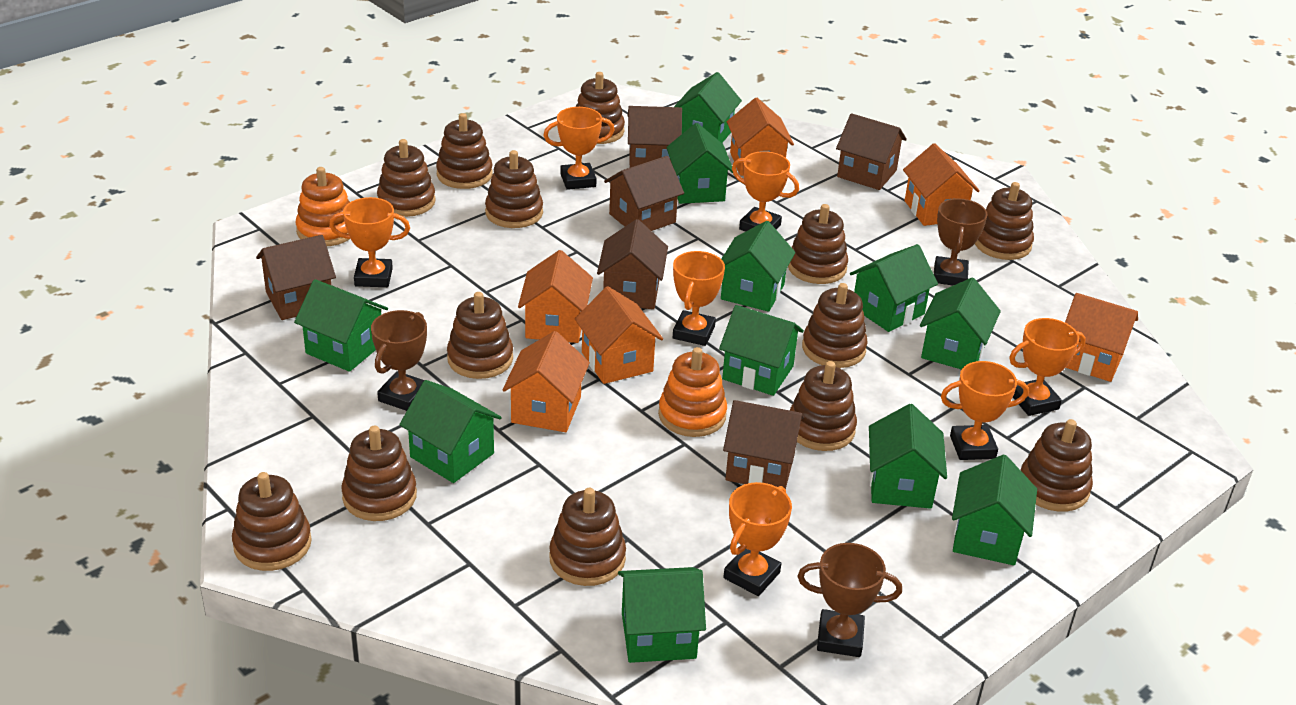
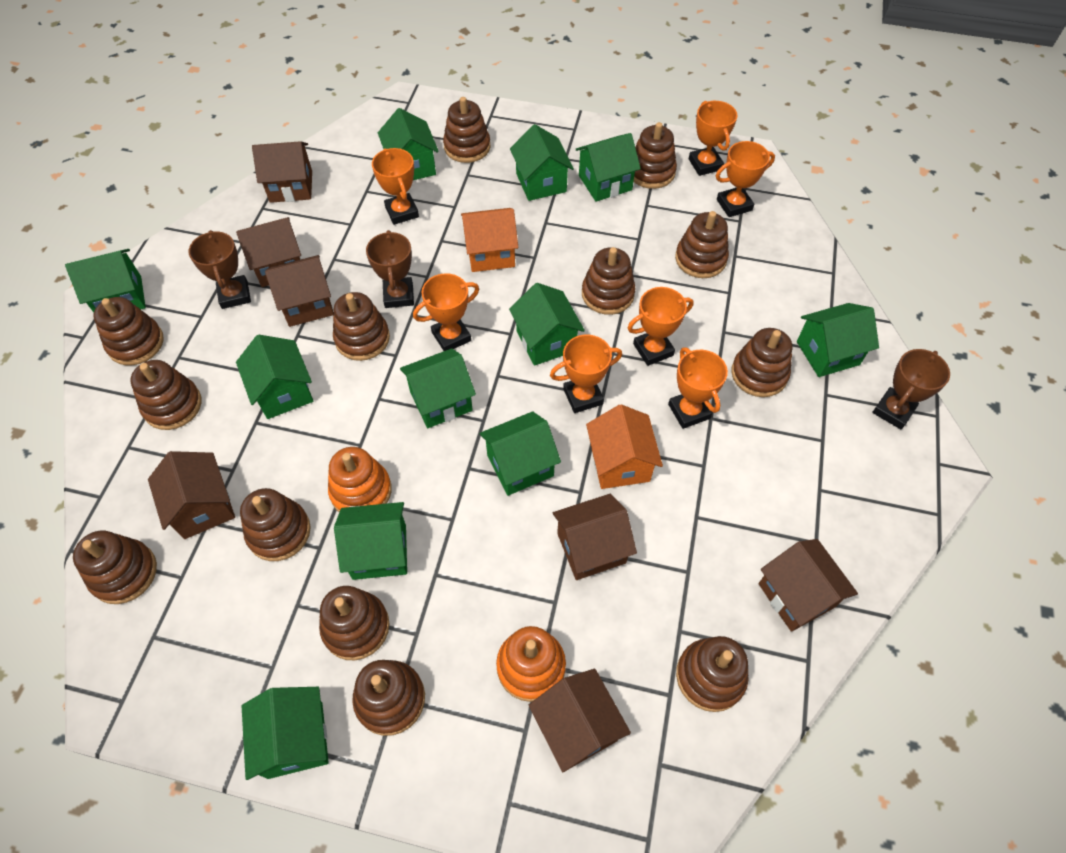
brown house: [256,235,336,320] [597,219,668,309] [604,156,684,231] [628,106,682,168] [723,400,804,489] [836,113,907,190] = 6 -> [148,451,235,539] [236,217,301,287] [252,141,312,203] [265,255,334,327] [529,669,631,772] [553,494,637,580] [758,539,858,632] = 7
orange house: [503,331,590,432] [518,250,593,343] [575,286,663,384] [727,98,794,176] [903,143,980,226] [1065,293,1138,382] = 6 -> [461,208,518,272] [586,404,663,489] = 2

